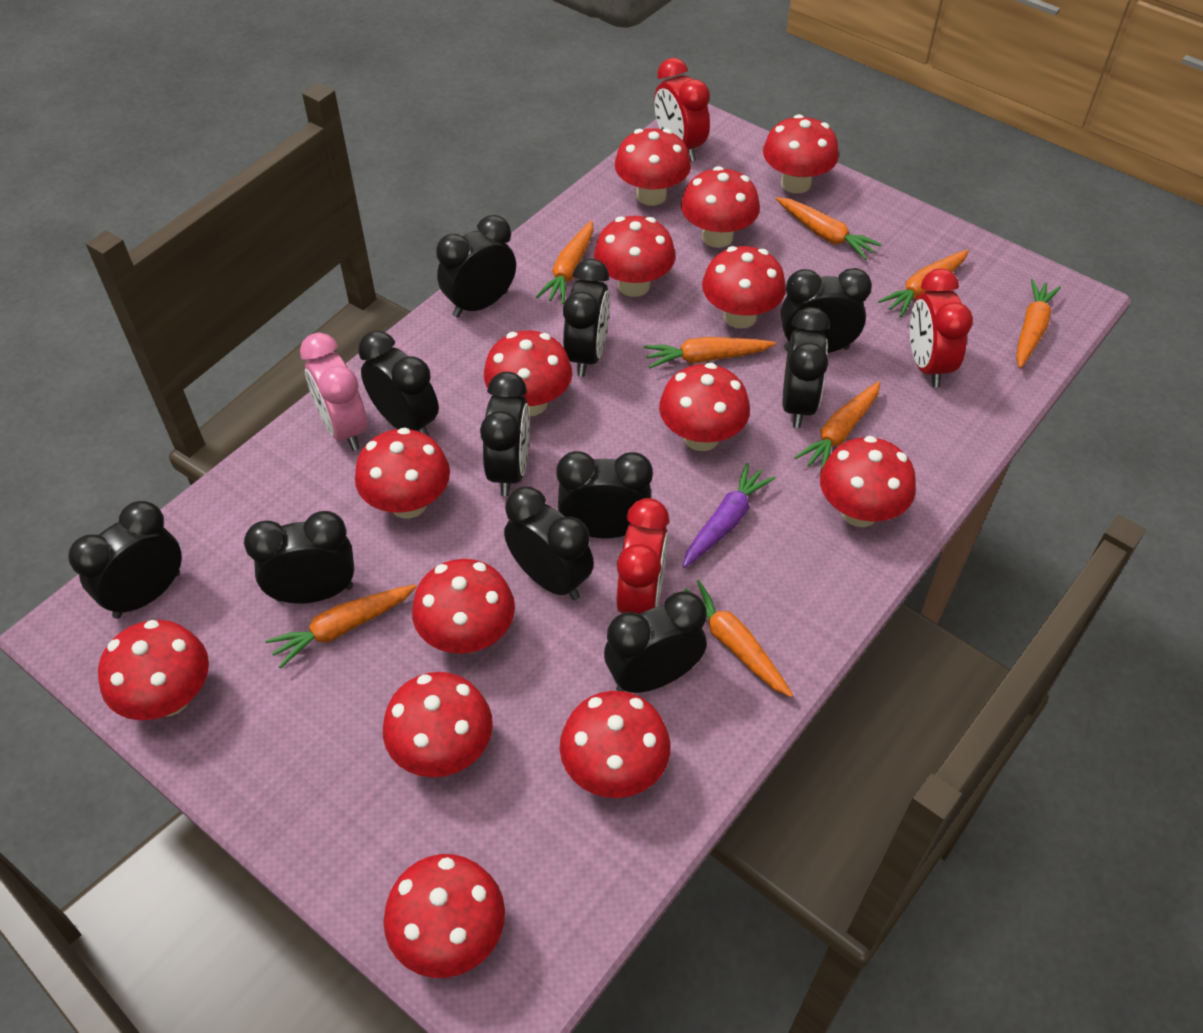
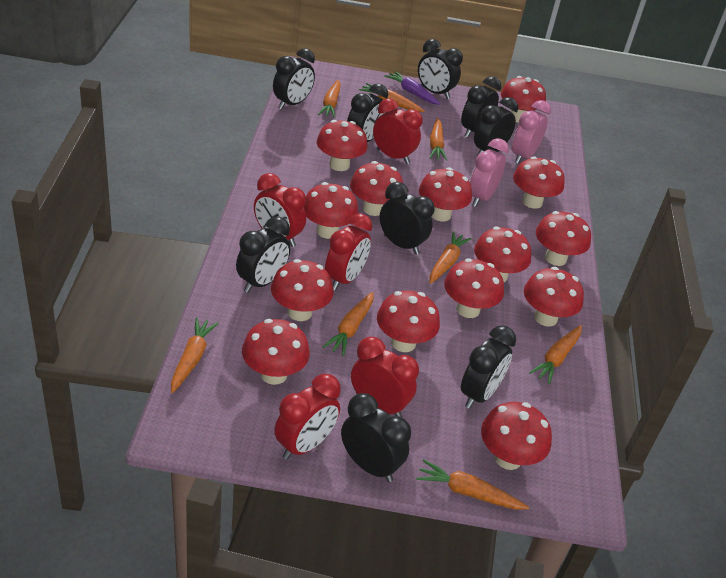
black clock: [68,501,182,619] [244,511,354,604] [358,331,439,437] [436,215,516,318] [480,372,530,496] [504,487,594,600] [556,451,653,538] [563,259,610,377] [604,591,707,693] [781,268,872,353] [782,307,830,428] = 11 -> [236,216,290,293] [273,48,315,110] [341,393,411,482] [347,83,388,142] [379,182,435,255] [418,39,463,99] [461,76,501,138] [461,325,516,409] [474,97,518,156] = 9
pink clock: [300,332,367,451] = 1 -> [470,138,509,207] [512,100,551,164] = 2
red clock: [616,498,669,614] [654,58,710,162] [910,269,973,387] = 3 -> [254,173,306,247] [274,374,341,460] [325,213,372,291] [351,337,419,417] [373,98,423,164] = 5

